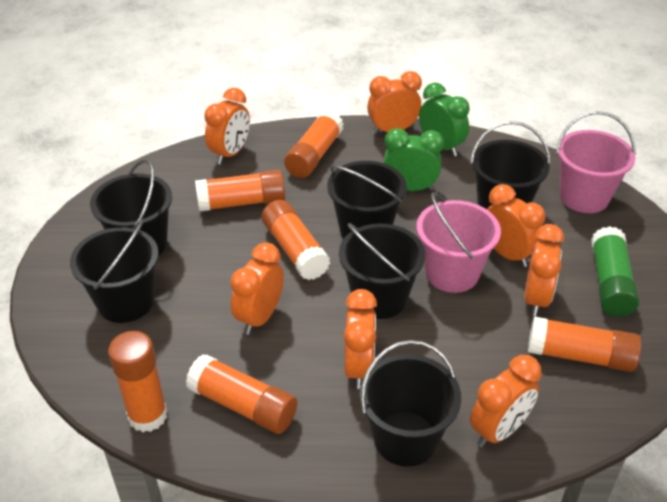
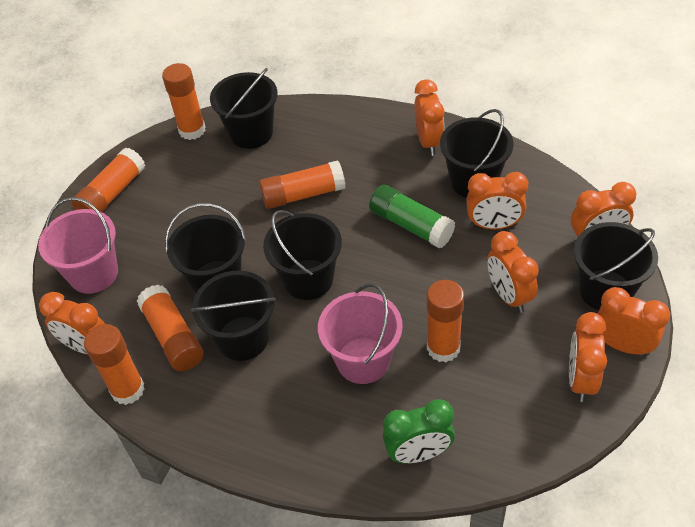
green clock: [384,128,444,191] [419,82,470,157] = 2 -> [383,399,455,464] = 1

